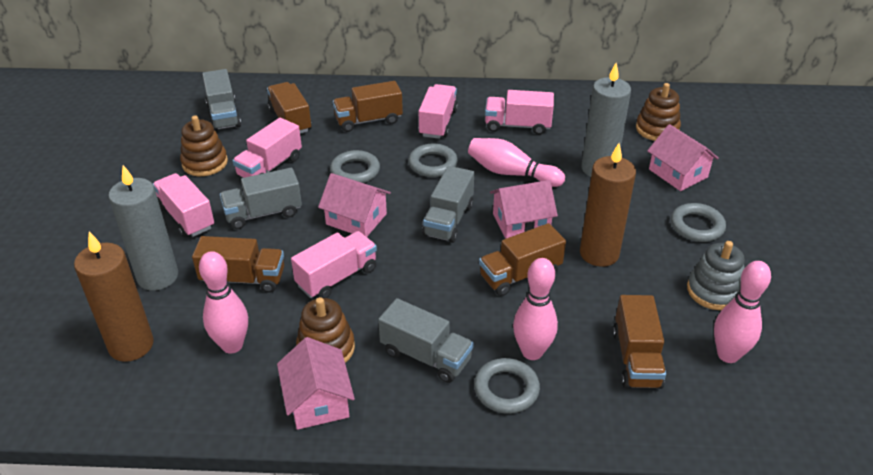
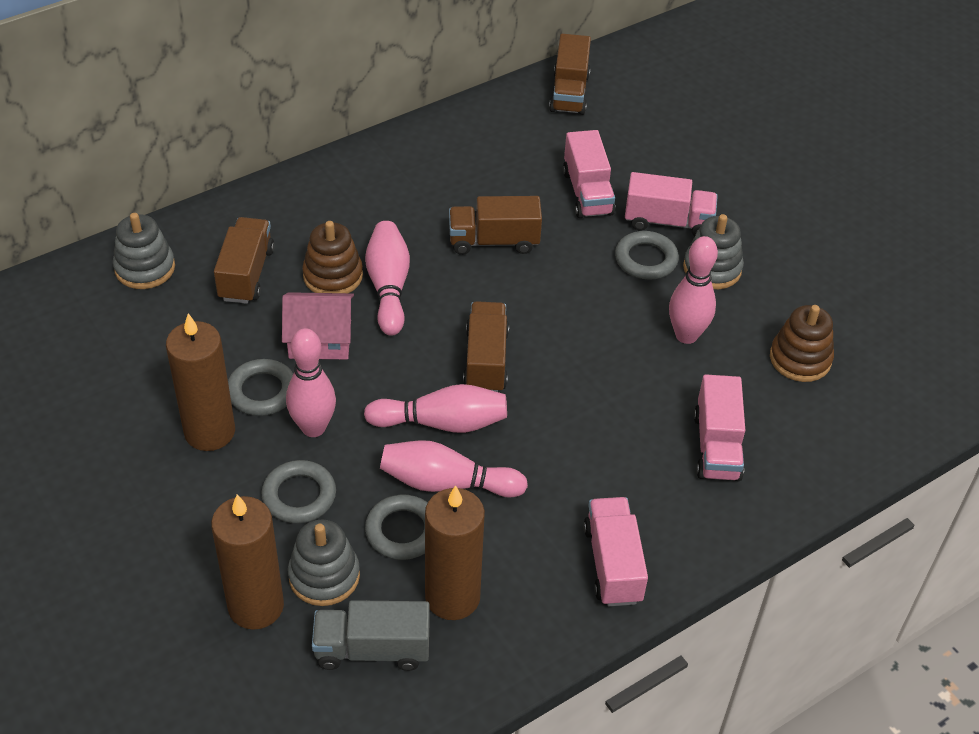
brown candle: [74,232,154,362] [580,143,636,267] = 2 -> [166,313,235,451] [211,494,284,630] [425,485,485,620] = 3
brown stacking toy: [180,116,228,176] [296,297,355,363] [636,83,681,141] = 3 -> [302,221,363,293] [770,305,834,382] = 2
brown truck: [192,236,284,293] [267,82,312,133] [333,81,403,132] [479,223,566,296] [613,295,666,389] = 5 -> [214,217,274,304] [449,196,542,255] [463,301,509,392] [549,34,591,115] = 4
grey candle: [108,165,178,290] [581,63,631,177] = 2 -> none = 0
grey stacking toy: [687,241,745,310] = 1 -> [113,213,175,289] [288,520,360,606] [683,214,744,289] = 3
grey truck: [202,69,241,131] [220,168,302,229] [378,298,474,383] [422,166,474,243] = 4 -> [312,600,429,671] = 1
pink bowling pin: [199,251,248,354] [468,138,565,187] [513,258,558,360] [714,261,771,363] = 4 -> [286,328,336,437] [364,384,507,433] [365,221,410,336] [380,440,528,498] [669,236,718,344] = 5
pink house: [277,337,355,430] [318,173,391,237] [490,180,558,239] [647,124,719,191] = 4 -> [282,292,354,359] = 1
pink truck: [153,173,214,237] [232,118,302,178] [291,231,377,298] [418,84,458,139] [485,90,554,135] = 5 -> [563,130,615,218] [583,497,648,606] [625,172,718,236] [694,374,745,481] = 4

